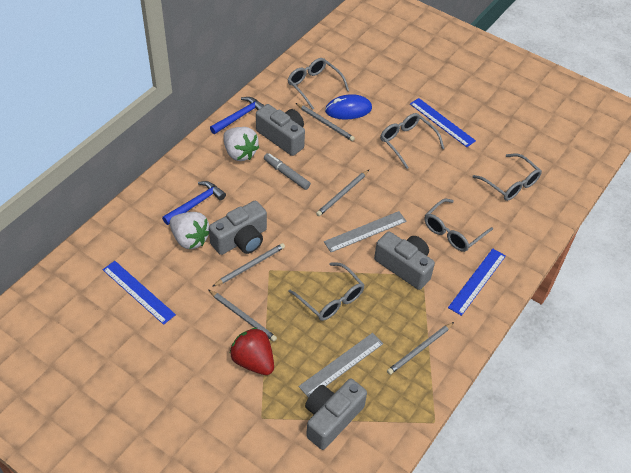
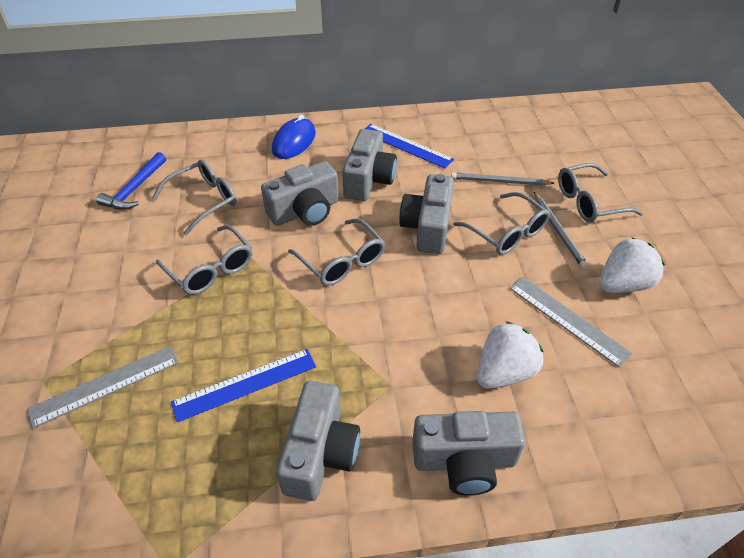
blue hammer: [162,181,226,225] [210,97,265,134] = 2 -> [96,152,166,210] = 1
blue ruler: [103,261,176,325] [410,98,476,147] [448,249,506,316] = 3 -> [171,349,316,422] [365,124,454,168] = 2
grey camera: [209,201,267,255] [256,104,305,156] [305,379,367,450] [374,231,435,290] = 4 -> [261,161,339,226] [276,381,360,501] [342,129,397,201] [399,174,454,254] [412,411,525,496] = 5
grey marker: [264,153,311,190] = 1 -> none = 0
grey pencil: [208,289,277,342] [212,243,285,287] [296,103,355,141] [316,170,369,216] [387,322,454,375] = 5 -> [451,173,554,185] [534,192,588,268] = 2
red strawberry: [230,327,274,375] = 1 -> none = 0

